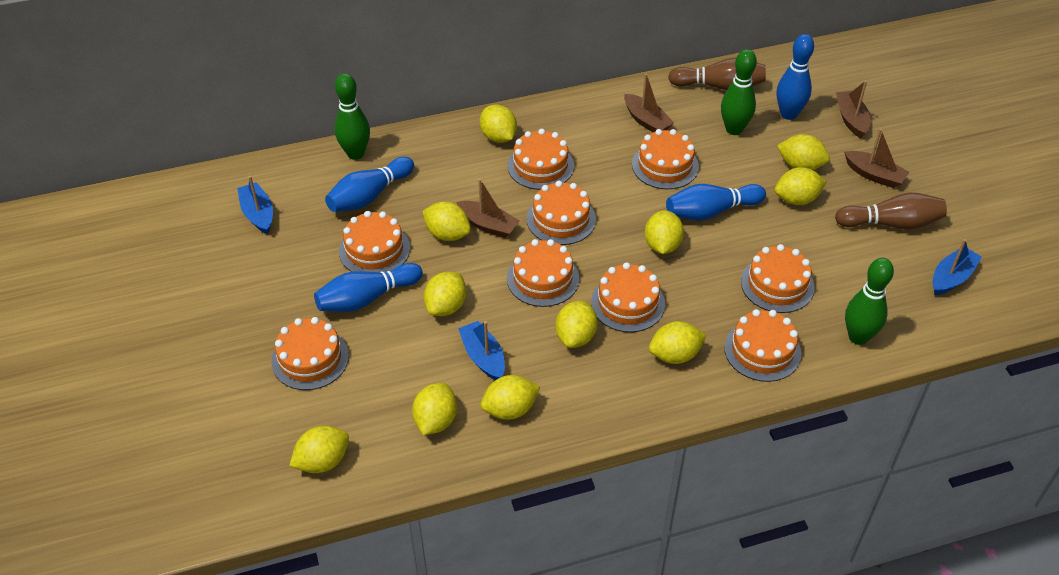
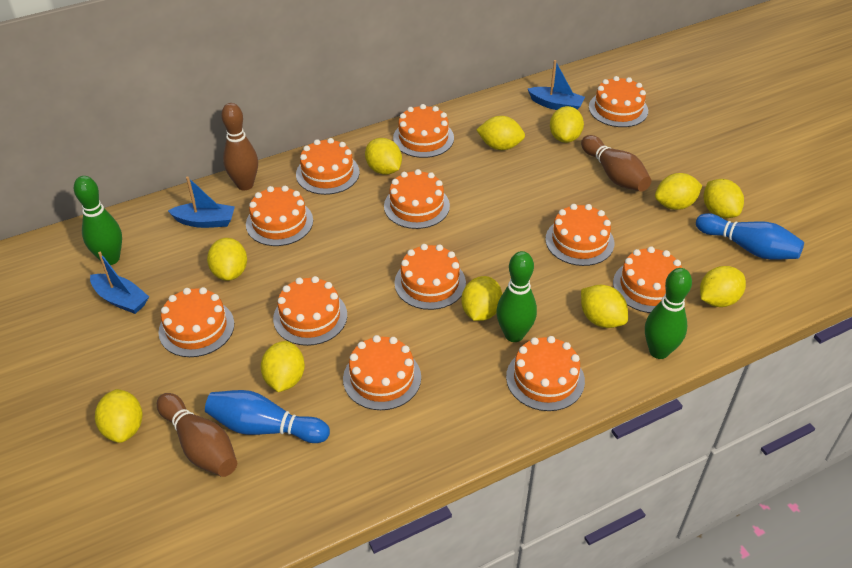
blue bowling pin: [314,263,423,312] [325,157,414,212] [666,184,766,220] [777,34,814,120] = 4 -> [205,390,330,443] [696,213,804,259] = 2
brown boat: [456,179,520,238] [624,74,674,132] [836,81,871,138] [844,129,909,188] = 4 -> none = 0
brown bowling pin: [668,58,766,90] [835,192,947,229] = 2 -> [157,393,237,477] [221,103,258,190] [581,135,651,192] = 3
orange cake: [272,317,349,390] [339,211,410,273] [507,239,579,307] [508,129,574,190] [526,181,596,245] [591,262,665,332] [632,129,699,189] [724,309,801,382] [741,244,815,313] = 9 -> [158,287,234,357] [246,186,313,246] [273,276,347,346] [296,138,360,195] [343,335,421,410] [384,169,450,229] [393,104,454,158] [394,244,466,310] [506,336,585,411] [545,204,614,266] [589,76,648,127] [613,246,682,313] = 12

